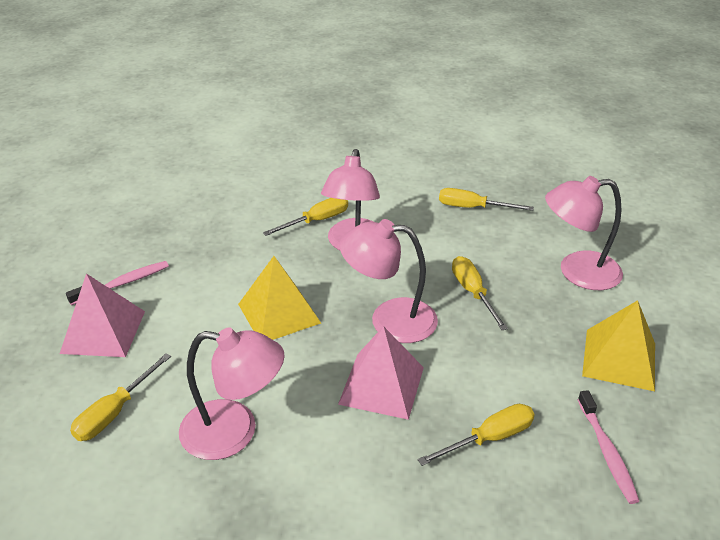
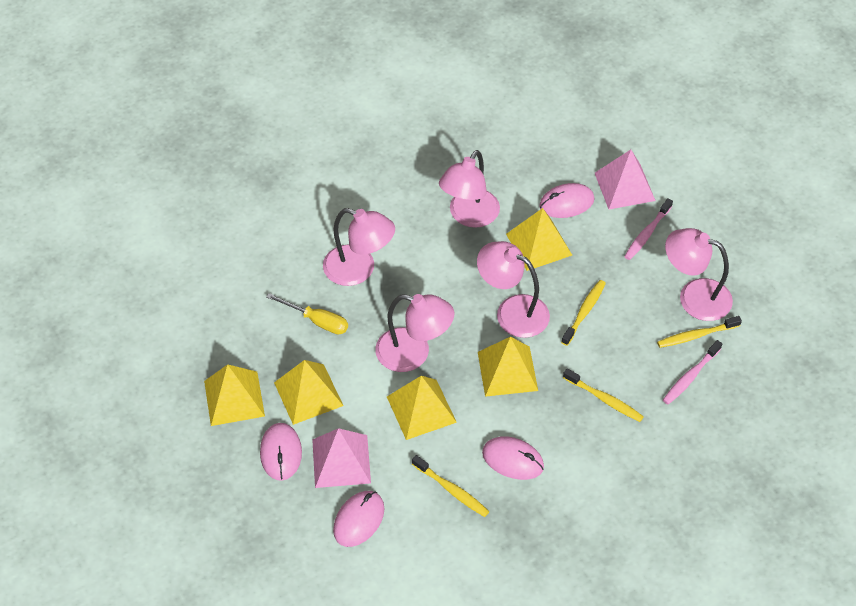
pink lamp: [179,328,284,460] [321,149,380,250] [339,219,438,343] [545,176,623,290] = 4 -> [323,208,395,286] [375,294,454,372] [439,150,500,228] [477,241,550,338] [665,228,733,321] = 5
pink mouse: none = 0 -> [260,423,302,481] [333,491,385,547] [482,436,544,480] [539,183,594,218] = 4
yellow pyramid: [238,256,321,340] [582,300,655,391] = 2 -> [204,364,265,426] [274,360,344,425] [387,376,457,440] [478,337,538,397] [506,208,572,271] = 5
yellow screwdriver: [70,353,171,441] [263,198,348,236] [418,404,535,466] [439,188,534,211] [452,256,508,330] = 5 -> [266,293,348,335] = 1
yellow toothbrush: none = 0 -> [412,455,490,517] [561,280,606,346] [563,368,644,422] [657,316,742,348] = 4

